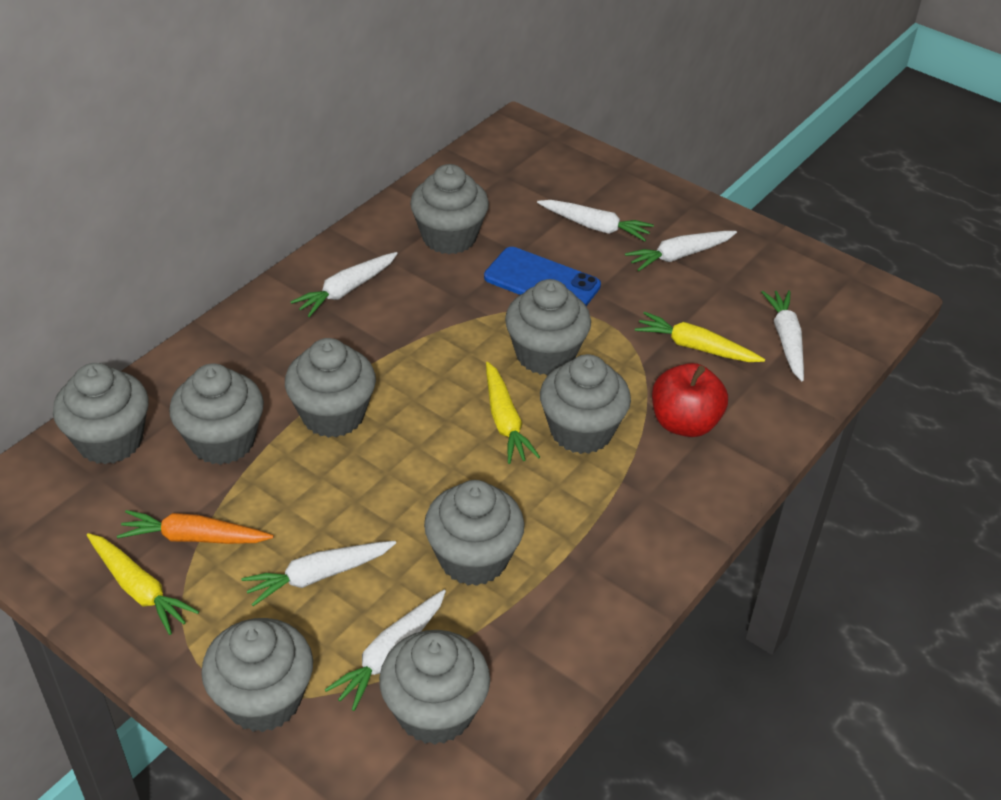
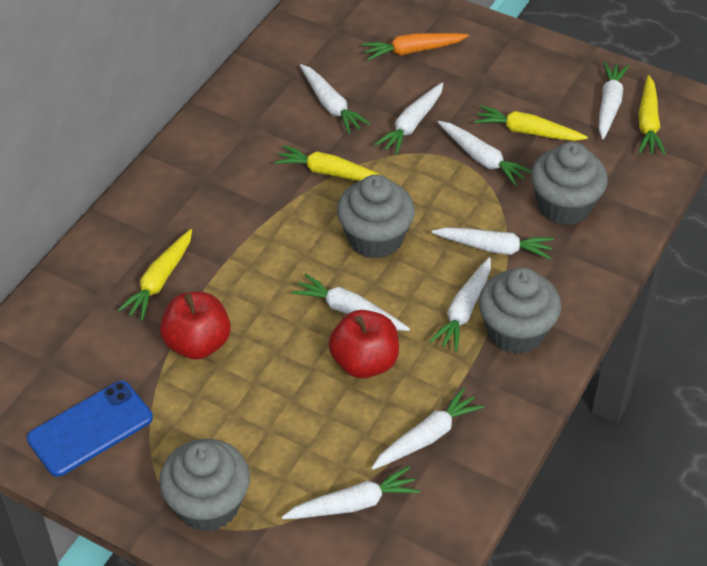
grey cupcake: [53,363,149,464] [169,364,264,465] [201,618,313,732] [285,338,376,438] [379,630,490,745] [410,164,489,254] [424,480,525,586] [505,279,591,375] [540,354,631,454] = 9 -> [159,439,250,532] [337,175,415,259] [479,267,561,354] [531,142,608,225] = 4
red apple: [652,363,728,437] = 1 -> [160,292,231,360] [328,310,399,379] = 2
white carrot: [241,541,396,606] [290,252,398,317] [325,590,446,711] [537,200,654,241] [625,231,737,271] [762,291,804,381] = 6 -> [282,466,420,519] [292,273,410,331] [300,64,370,134] [371,387,484,470] [374,83,443,155] [429,257,491,352] [432,227,554,259] [438,121,531,186] [598,62,629,139] = 9
yellow carrot: [87,533,199,635] [486,362,540,464] [635,312,765,362] = 3 -> [117,229,192,320] [274,145,389,181] [474,105,588,141] [638,75,665,155] = 4

